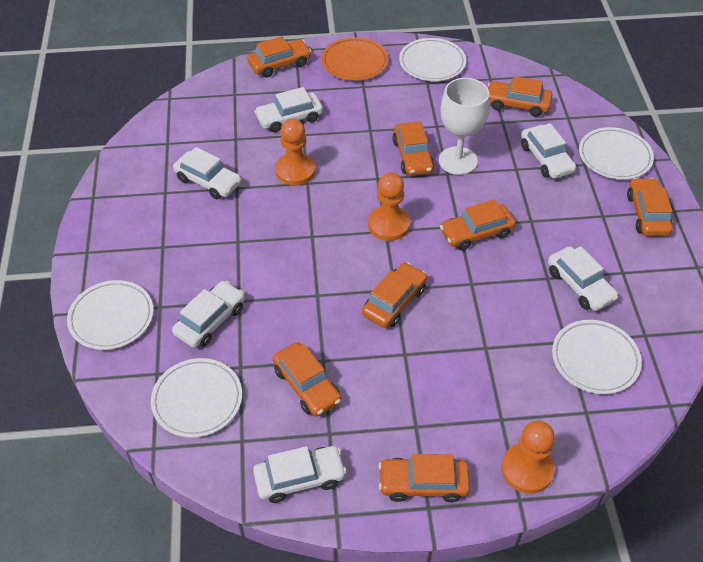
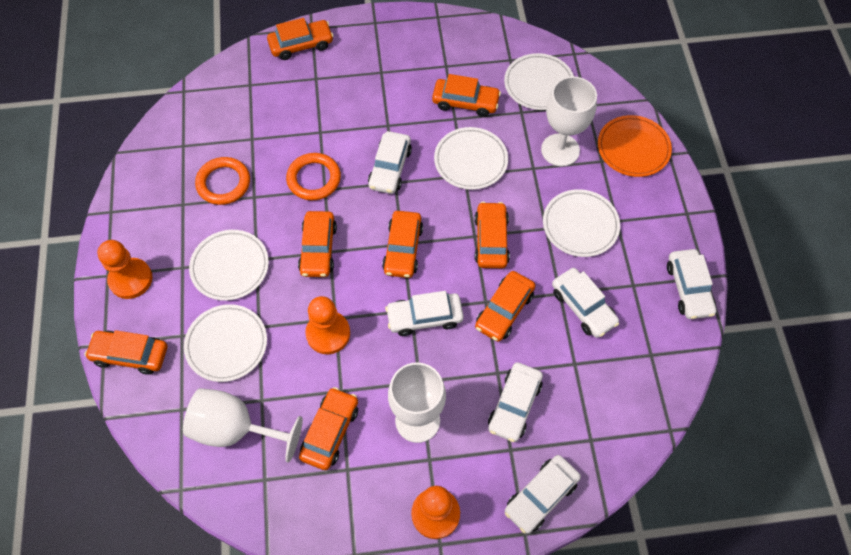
orange ring: none = 0 -> [195,157,250,205] [286,153,341,200] = 2
white goblet: [439,78,490,175] = 1 -> [183,388,303,462] [388,363,446,443] [541,76,597,166] = 3

